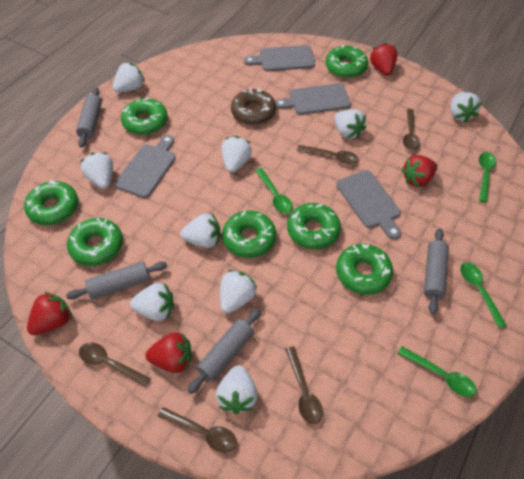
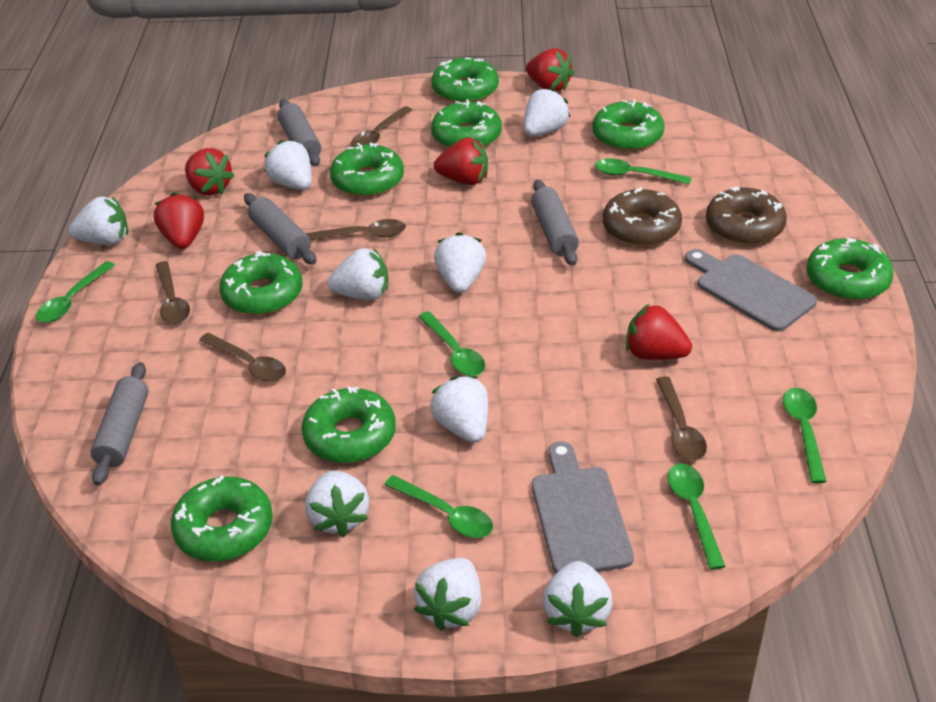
brown donut: [231,88,276,125] = 1 -> [603,187,682,246] [706,186,787,245] = 2
green donut: [24,180,78,225] [67,218,123,266] [121,98,168,135] [222,210,276,258] [287,203,341,249] [326,45,368,78] [336,244,393,295] = 7 -> [171,475,273,561] [219,251,303,315] [302,386,396,463] [330,142,404,197] [431,58,499,103] [431,99,502,148] [592,99,665,151] [806,238,894,301] = 8
green spoon: [255,168,293,213] [398,346,477,397] [460,262,507,328] [479,152,496,202] = 4 -> [36,261,115,323] [384,475,493,538] [418,311,485,376] [595,158,692,185] [668,464,726,570] [783,388,827,483] = 6
grey cutting board: [114,135,176,198] [244,45,315,71] [275,83,351,115] [336,170,401,240] = 4 -> [532,442,634,573] [685,249,817,332] = 2
red strawberry: [27,292,72,335] [145,332,192,373] [370,43,398,76] [401,155,437,187] = 4 -> [154,192,204,249] [185,148,235,195] [434,137,488,185] [526,48,574,92] [626,304,692,360] = 5

